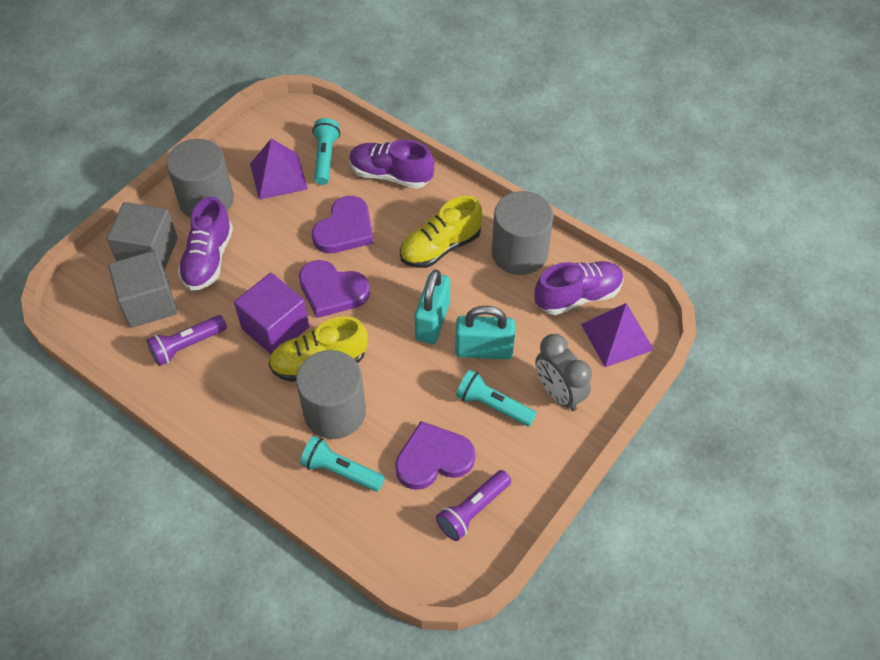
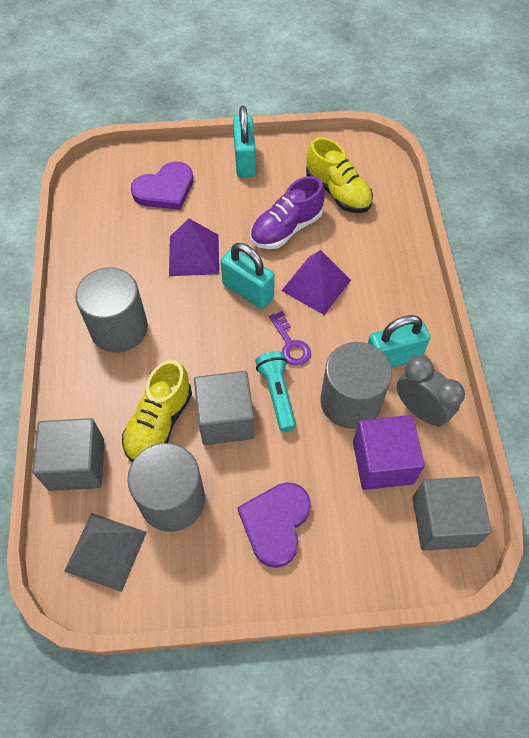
grey cube: [107,202,178,270] [108,250,177,328] = 2 -> [33,418,104,491] [194,371,255,445] [412,476,492,550] = 3
grey pyramid: none = 0 -> [64,513,147,592] = 1
purple flashlight: [147,315,227,366] [436,470,511,541] = 2 -> none = 0
purple heart: [299,260,370,318] [312,196,374,253] [395,421,476,490] = 3 -> [131,162,193,210] [237,482,311,568] = 2
purple key: none = 0 -> [269,311,311,366] = 1
purple shoe: [178,196,233,291] [349,140,435,189] [534,261,624,315] = 3 -> [250,176,325,249] = 1
turquoise flashlight: [300,436,385,492] [312,118,340,185] [456,370,537,427] = 3 -> [255,351,296,432] = 1
turquoise padlock: [415,270,450,344] [455,306,515,359] = 2 -> [221,243,275,309] [233,106,256,177] [368,315,430,368] = 3

